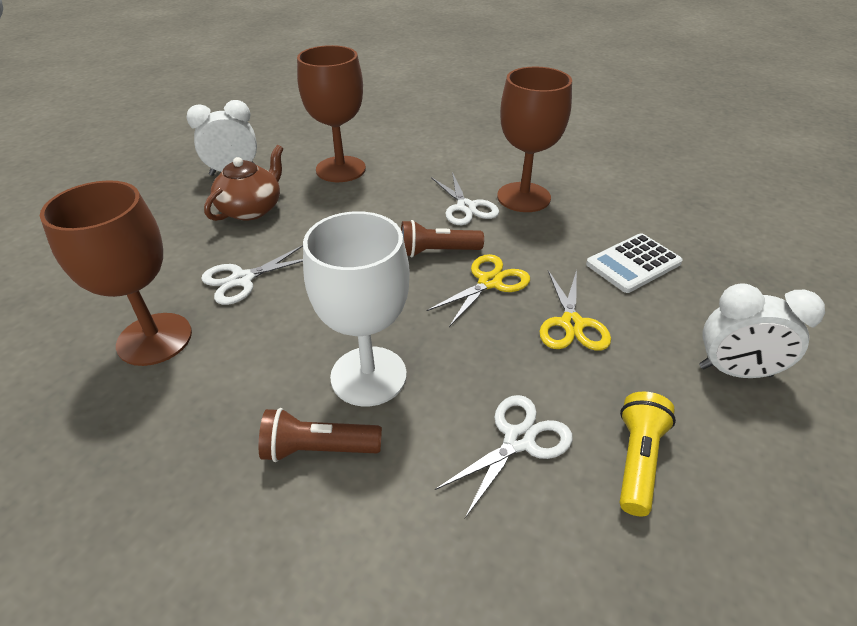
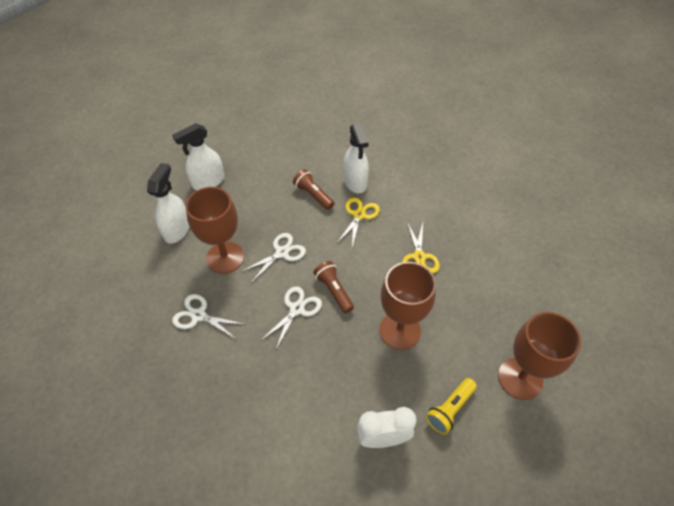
brown teapot: [204,145,283,221] = 1 -> none = 0
white calculator: [586,233,683,293] = 1 -> none = 0
white clock: [186,100,257,176] [699,283,825,378] = 2 -> [357,407,416,448] = 1
white goblet: [303,211,410,406] = 1 -> none = 0
white spray bottle: none = 0 -> [147,163,189,244] [172,123,225,190] [344,123,369,193] = 3

